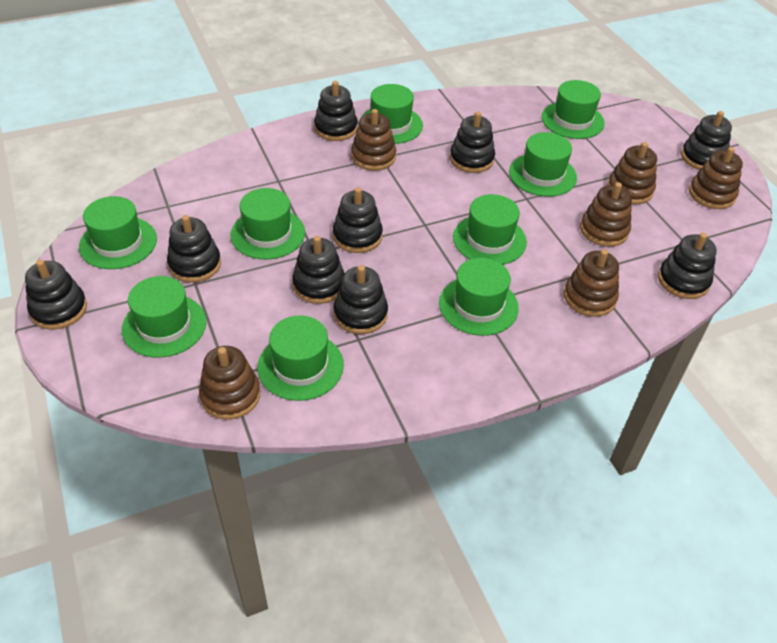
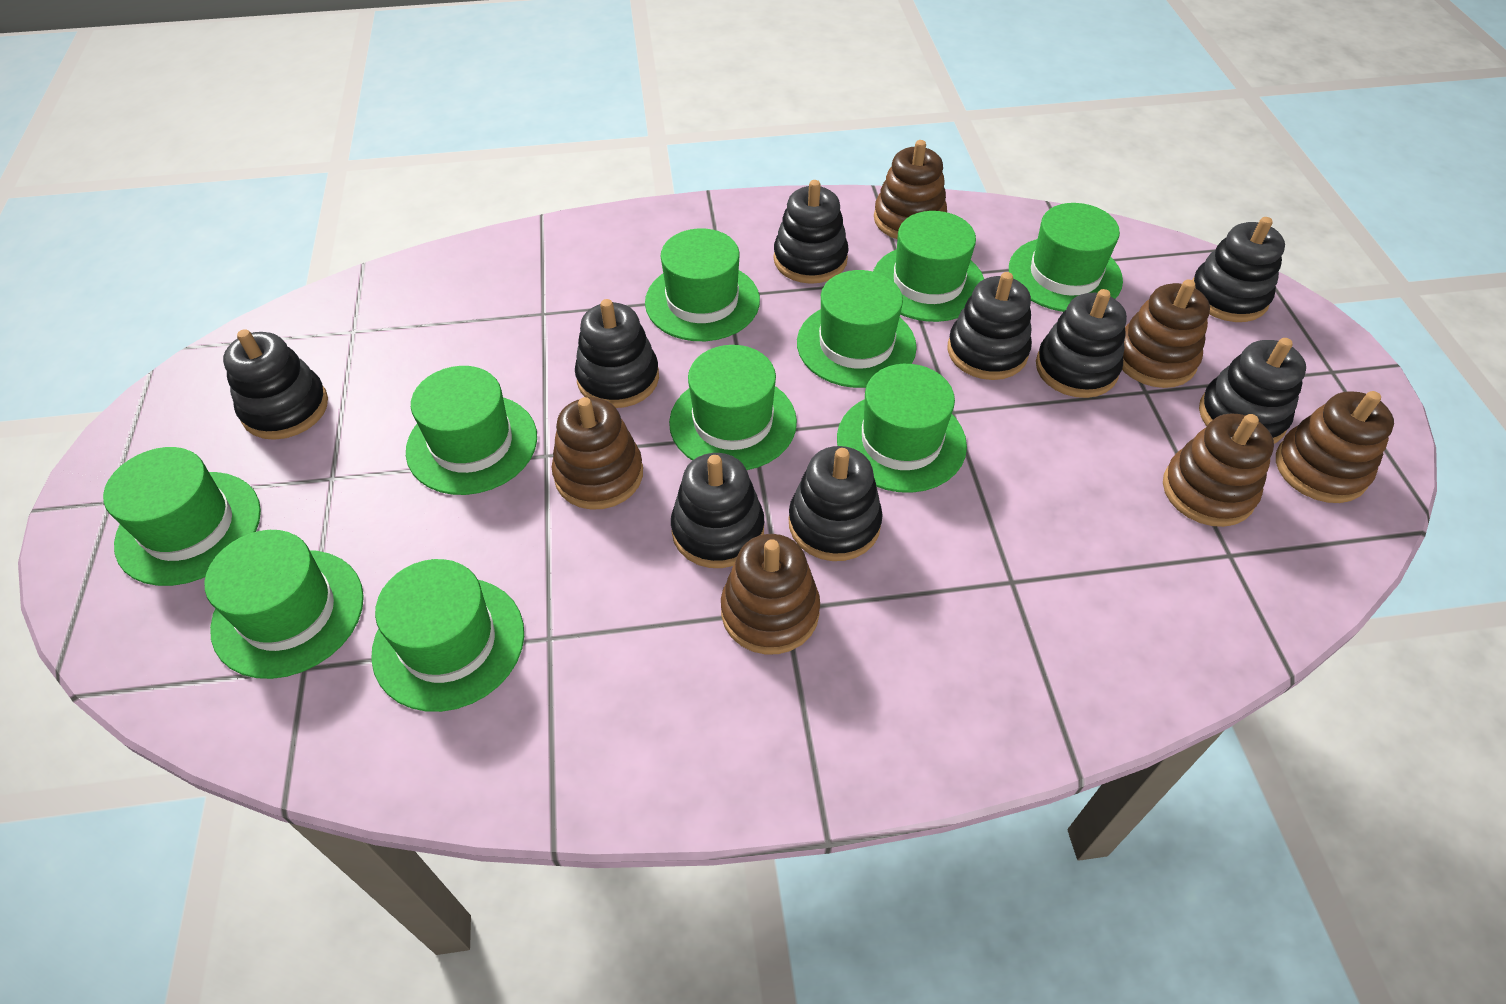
green hat: [79,196,157,269] [122,276,206,358] [230,188,305,259] [257,316,344,401] [360,84,423,144] [439,258,519,336] [453,194,527,265] [509,132,577,197] [542,80,605,139] = 9 -> [103,447,261,586] [204,530,364,679] [371,559,524,712] [406,366,537,495] [645,228,760,341] [669,345,797,470] [797,270,917,388] [837,364,967,493] [873,211,984,322] [1009,203,1123,312] = 10

